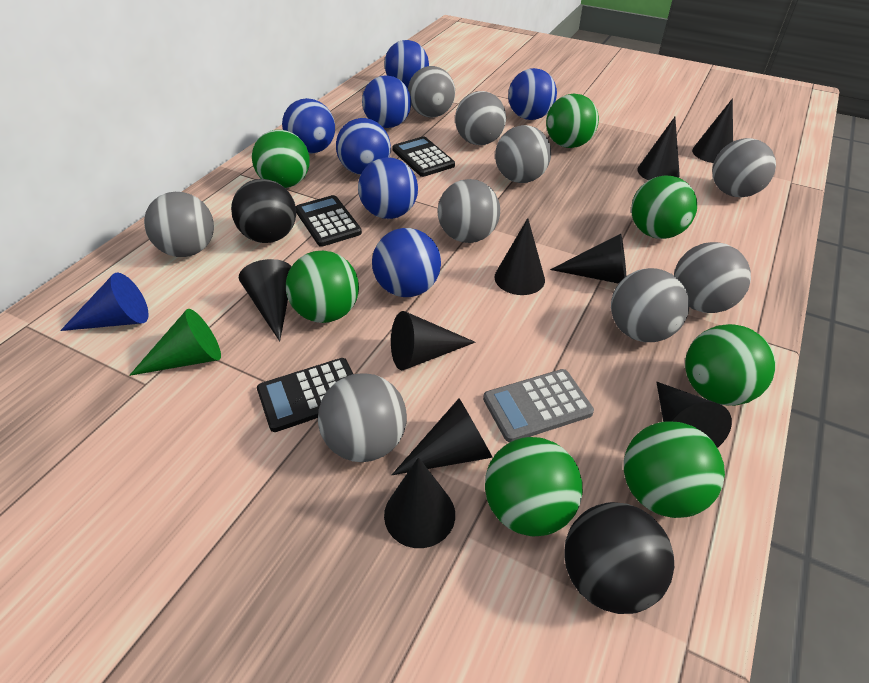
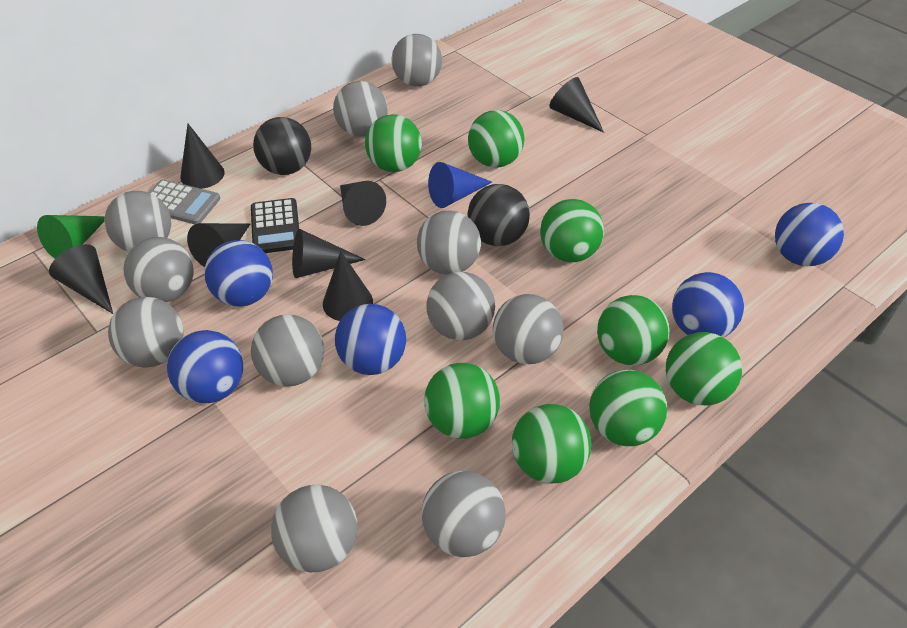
black calculator: [257,358,353,432] [296,195,362,247] [392,136,455,177] = 3 -> [251,198,299,253] = 1
black cone: [239,259,292,342] [384,457,455,548] [391,311,476,370] [392,398,493,475] [494,218,545,295] [550,234,626,284] [637,117,680,180] [656,382,732,448] [692,99,733,163] = 9 -> [49,244,113,314] [180,124,225,189] [187,223,250,267] [292,229,366,278] [323,251,373,321] [340,181,386,226] [549,77,604,133] = 7
blue ball: [282,98,335,154] [336,118,391,175] [358,157,418,219] [362,75,411,128] [372,228,441,297] [385,40,429,88] [508,68,557,120] = 7 -> [167,330,243,404] [204,240,273,306] [335,304,406,375] [672,272,744,338] [775,203,844,266] = 5
green ball: [252,130,310,188] [286,251,359,323] [485,437,583,536] [546,94,599,148] [624,421,725,518] [631,176,697,239] [685,324,775,406] = 7 -> [365,114,422,172] [424,363,500,439] [468,110,524,168] [512,404,591,484] [540,199,604,262] [589,370,667,446] [597,295,669,365] [666,332,742,405] = 8
grey ball: [144,192,214,257] [318,373,407,462] [408,66,455,117] [438,179,500,243] [455,91,506,145] [495,125,551,183] [611,268,689,342] [674,242,751,313] [712,138,776,197] = 9 -> [104,191,171,252] [108,297,183,368] [123,237,193,302] [251,314,324,387] [271,485,357,572] [333,81,388,137] [391,34,442,86] [417,211,481,275] [421,471,506,557] [426,272,495,340] [493,294,563,364] = 11

